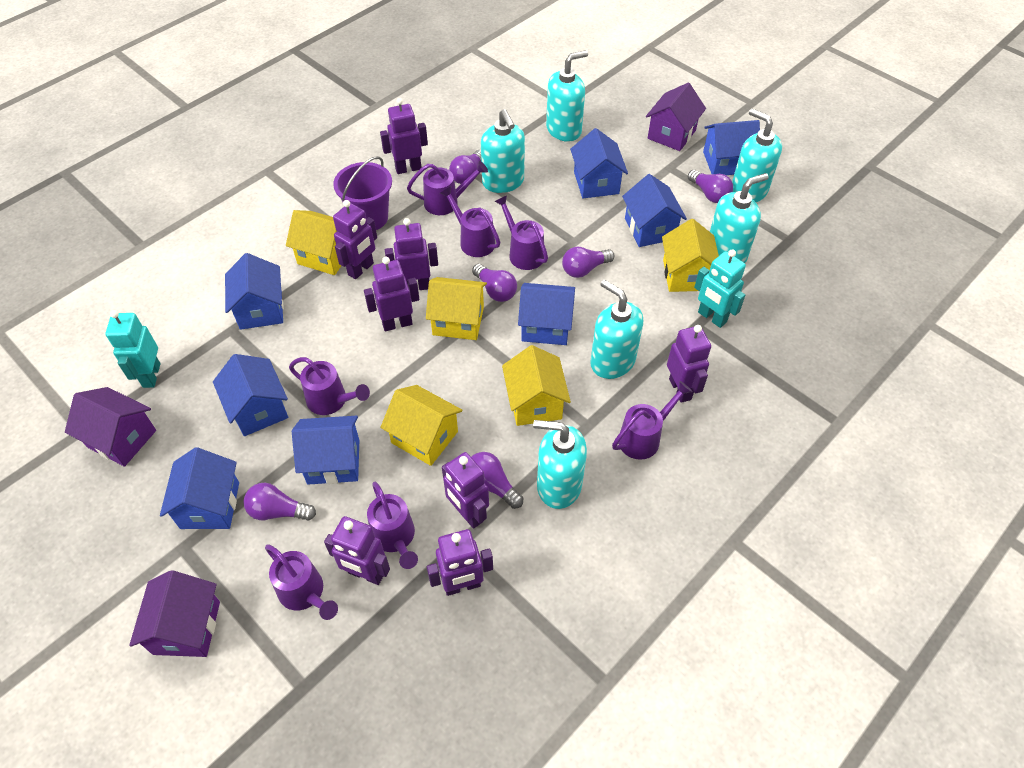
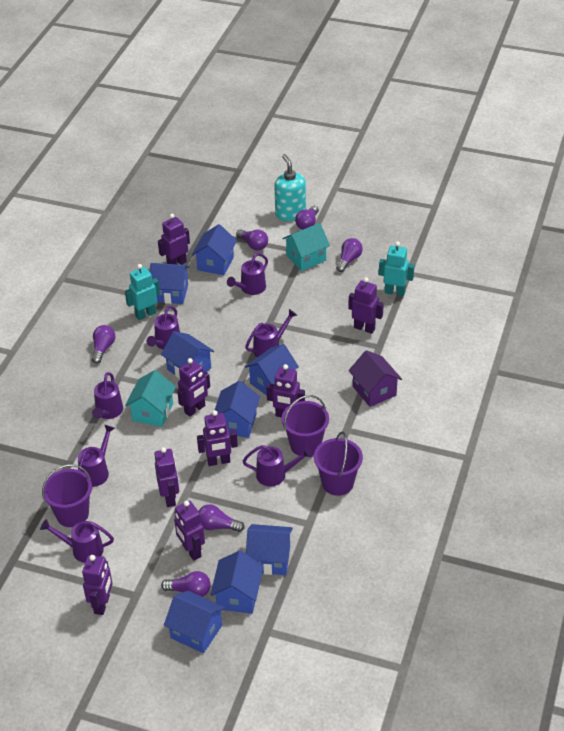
purple bucket: [333,156,392,230] = 1 -> [42,464,92,527] [282,395,329,457] [314,431,363,496] = 3
purple house: [65,387,156,467] [129,570,220,657] [646,83,706,151] = 3 -> [348,350,402,407] = 1
turquoise house: none = 0 -> [125,370,176,427] [283,223,330,271] = 2
turquoise soap dispenser: [481,109,525,193] [533,420,587,509] [546,50,588,142] [590,279,643,379] [710,173,769,263] [732,109,782,203] = 6 -> [274,154,306,221] = 1
yellow house: [286,210,342,275] [380,385,462,466] [426,277,487,340] [502,345,571,426] [662,219,719,292] = 5 -> none = 0

